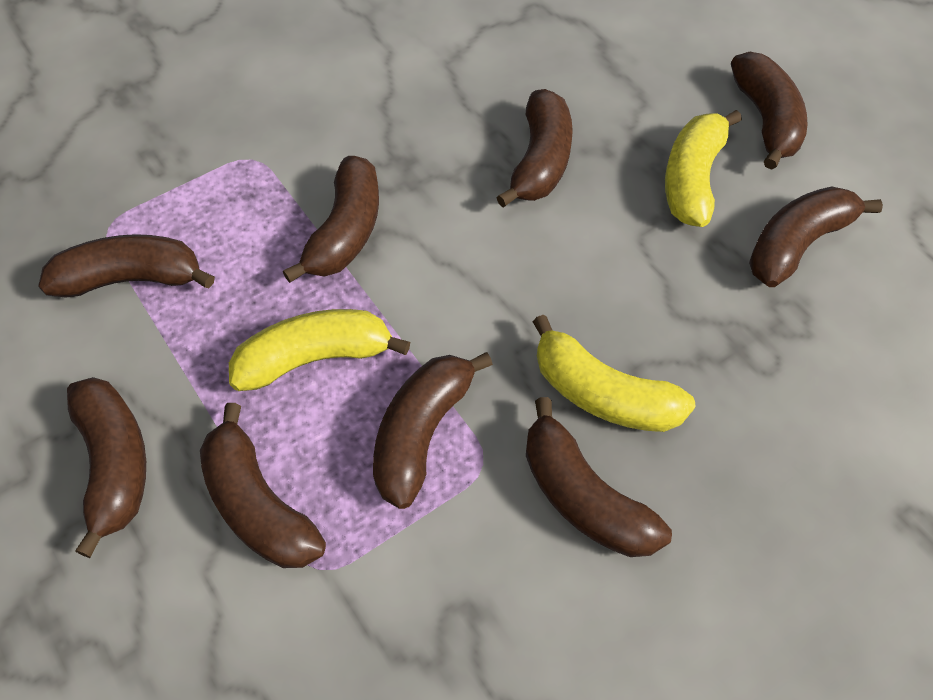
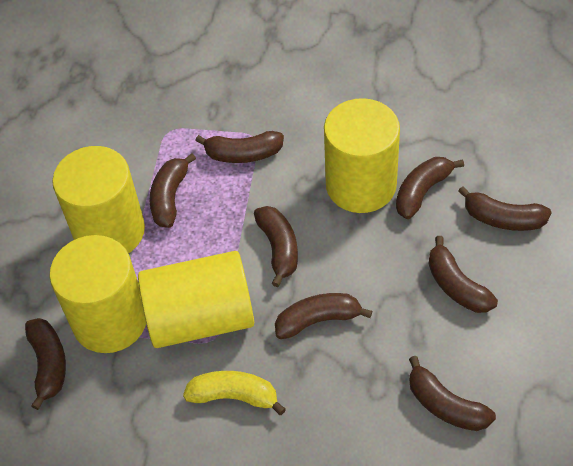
yellow banana: [229,309,410,391] [533,315,696,432] [665,110,742,227] = 3 -> [183,371,286,415] = 1
yellow cylinder: none = 0 -> [49,235,146,353] [52,146,145,253] [138,251,254,348] [324,98,400,213] = 4

